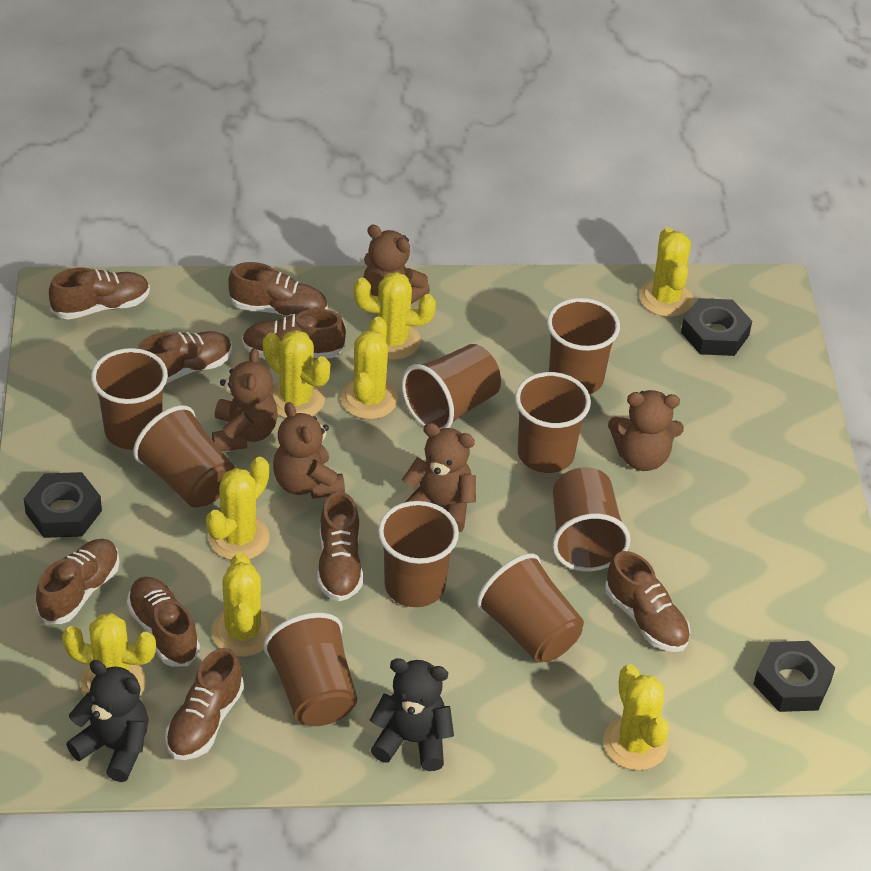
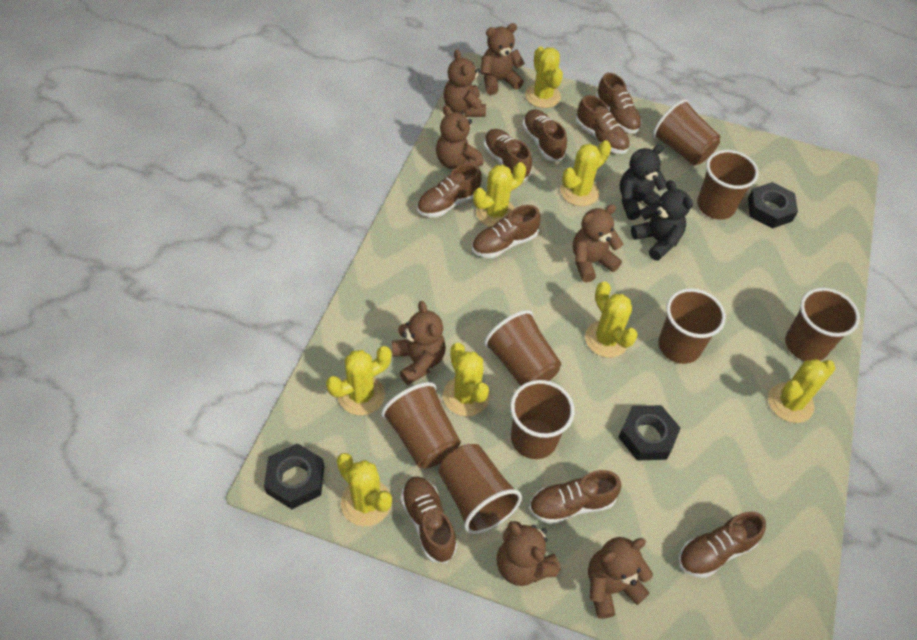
brown cup: [91,348,168,450] [133,405,235,508] [263,612,357,726] [378,501,459,607] [402,344,501,429] [476,553,584,663] [515,372,591,473] [547,298,620,394] [552,467,631,572] = 9 -> [381,382,461,468] [438,444,522,534] [484,310,561,386] [510,380,575,459] [653,99,720,165] [658,288,726,364] [697,150,759,219] [785,288,860,361] = 8
brown teddy bear: [212,348,278,451] [273,402,345,499] [363,225,430,304] [402,423,476,532] [608,390,684,471] = 5 -> [392,301,446,385] [436,105,484,169] [443,50,486,117] [481,23,525,95] [497,521,561,586] [573,204,623,282] [588,537,653,619] = 7

